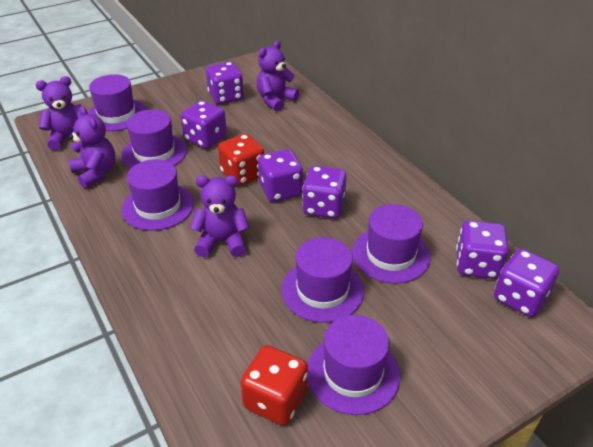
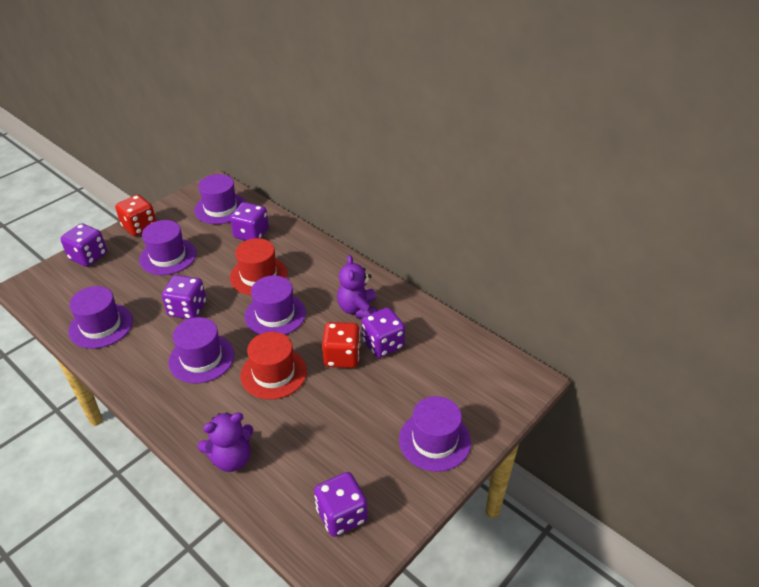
purple dice: [181,101,227,149] [206,62,244,104] [258,149,303,202] [302,166,347,219] [456,220,508,279] [494,249,559,317] = 6 -> [61,223,107,267] [162,275,206,319] [230,202,269,240] [314,472,368,537] [362,307,405,358] = 5
purple teddy bear: [36,76,81,151] [69,106,115,188] [190,176,250,257] [257,40,299,112] = 4 -> [198,412,253,472] [337,255,378,319] = 2
red hat: none = 0 -> [230,238,288,295] [240,332,307,400] = 2

